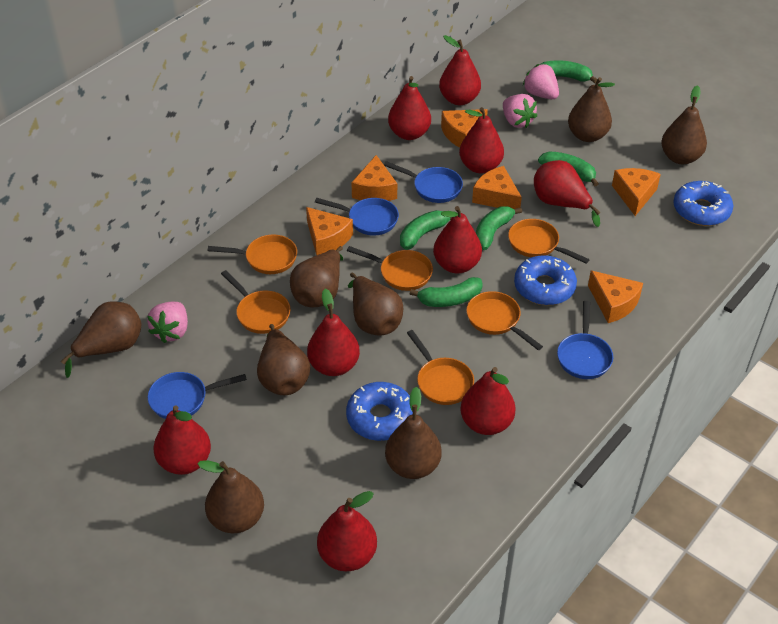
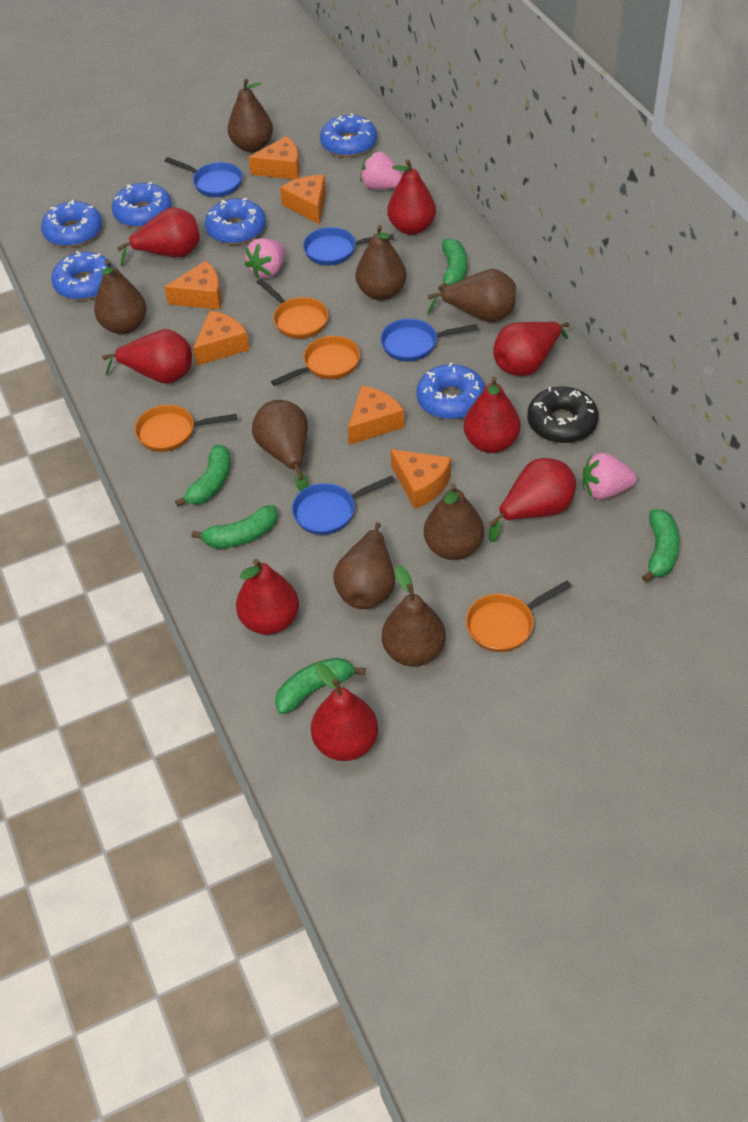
black donut: none = 0 -> [527,386,599,443] = 1
blue donut: [346,382,413,441] [514,255,577,305] [673,181,733,226] = 3 -> [41,200,102,247] [51,251,113,300] [111,182,172,228] [205,198,266,245] [320,113,377,157] [416,363,485,420] = 6
orange pan: [208,235,297,274] [221,270,291,334] [347,246,433,291] [407,330,474,405] [466,291,543,350] [508,219,590,264] = 6 -> [135,405,237,452] [256,278,329,339] [271,336,360,386] [466,581,572,652] = 4
red pear: [153,405,211,475] [307,289,360,376] [317,491,377,571] [388,76,431,140] [433,206,482,273] [439,35,481,105] [459,107,504,174] [460,367,516,435] [534,160,601,227] = 9 -> [102,329,192,384] [117,207,200,266] [236,559,299,635] [311,663,378,761] [387,159,436,235] [464,377,520,453] [489,458,576,542] [493,321,570,376] = 8

